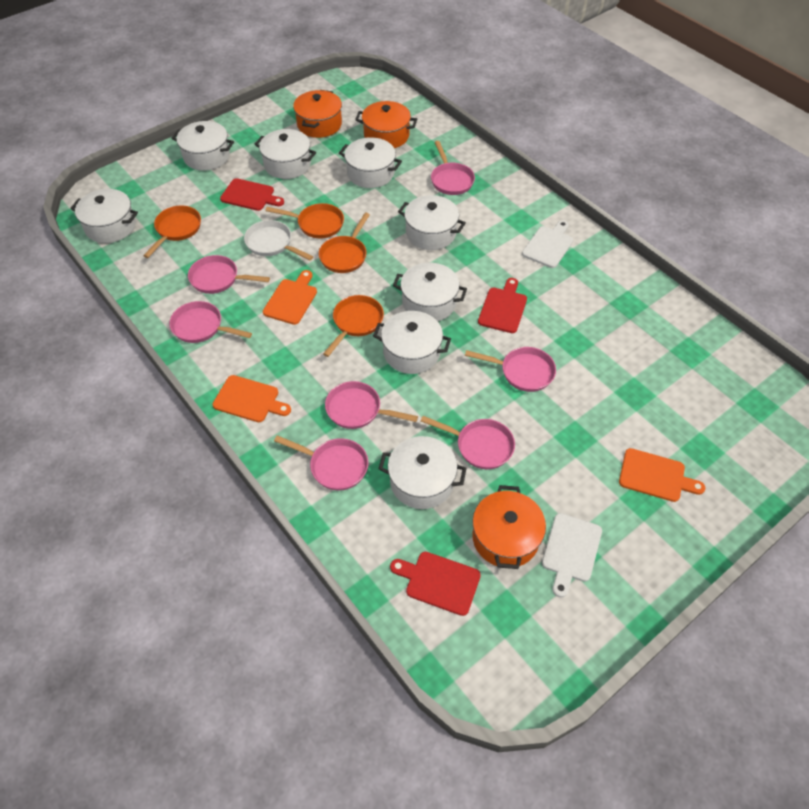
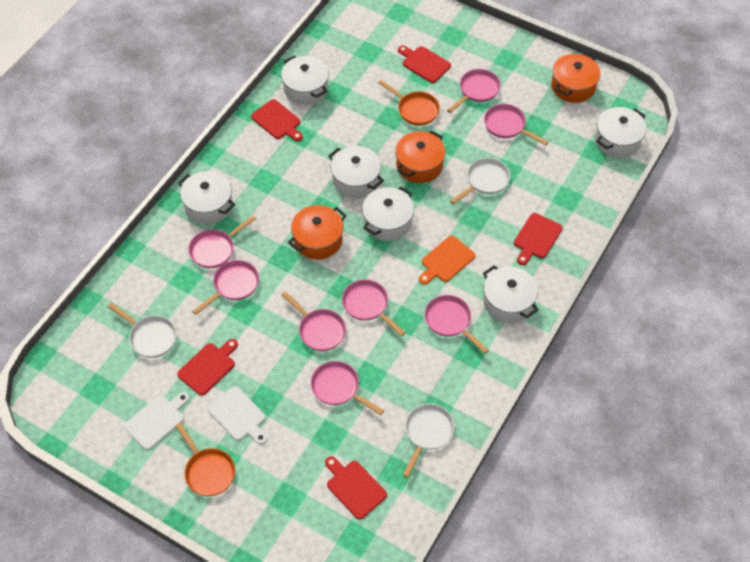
orange cutting board: [213,375,291,422] [263,270,317,325] [619,448,705,502] = 3 -> [419,236,476,285] = 1
orange pan: [143,206,201,258] [266,203,344,239] [319,212,370,273] [323,295,384,357] = 4 -> [175,423,235,496] [378,80,440,126] = 2
pink pan: [169,301,252,343] [188,255,270,294] [274,435,368,491] [325,381,418,429] [421,416,515,469] [431,141,475,195] [465,347,556,392] = 7 -> [189,216,256,268] [192,260,259,315] [281,291,346,351] [311,361,384,415] [342,279,406,336] [424,295,489,354] [447,69,501,113] [484,104,549,145] = 8
red cutting board: [220,178,284,211] [390,552,481,616] [478,278,527,333] = 3 -> [177,339,238,396] [251,99,303,142] [325,456,387,519] [398,45,451,83] [514,213,563,265] = 5
white pan: [244,220,313,260] = 1 -> [108,303,176,358] [403,404,455,478] [450,158,510,205] = 3
white pot: [70,189,138,243] [172,121,234,170] [254,129,316,179] [339,137,402,188] [373,311,451,374] [379,436,466,509] [393,263,467,321] [398,195,466,250] = 8 -> [178,171,235,224] [281,56,329,105] [328,146,384,198] [362,187,414,241] [483,265,539,323] [595,107,646,158] = 6

